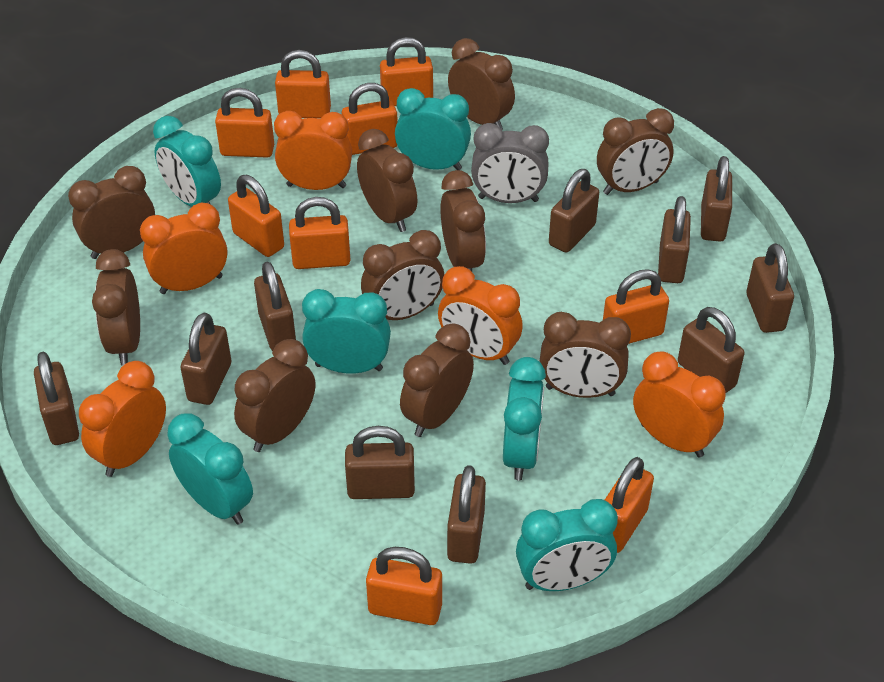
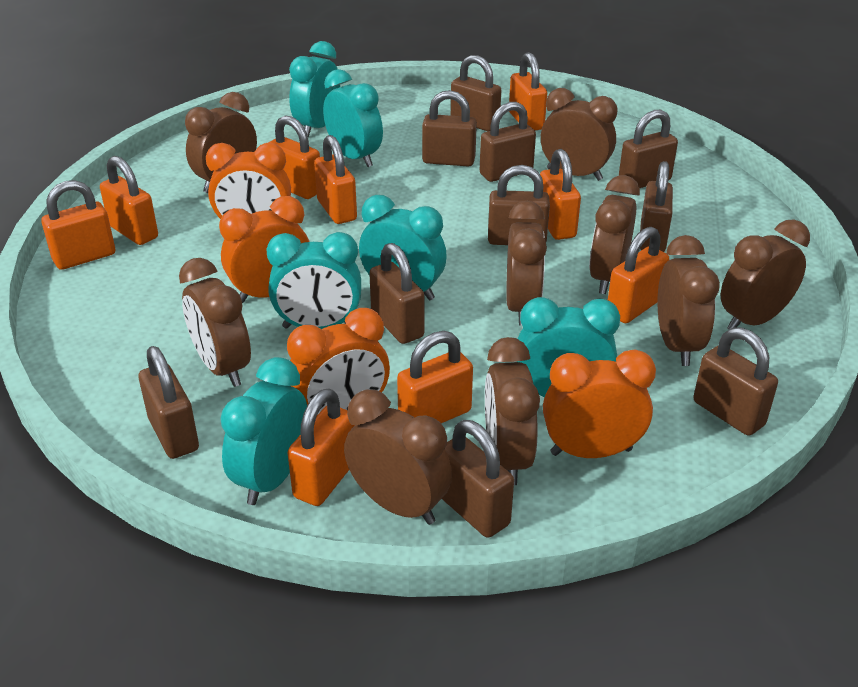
brown clock: [68,166,155,259] [92,249,140,366] [234,339,315,452] [357,129,417,232] [361,230,444,320] [400,324,474,437] [440,170,486,272] [448,38,515,130] [539,312,631,398] [597,108,674,195] = 10 -> [179,258,251,387] [185,92,257,193] [344,390,452,525] [485,337,540,486] [506,201,547,326] [541,88,618,181] [589,175,640,294] [657,235,720,366] [721,219,810,330] = 9
grey clock: [471,123,549,203] = 1 -> none = 0
orange clock: [79,361,166,477] [140,203,227,294] [274,111,352,190] [438,266,523,365] [633,351,726,458] = 5 -> [206,143,291,219] [219,196,309,303] [287,308,390,414] [543,350,656,458] = 4

